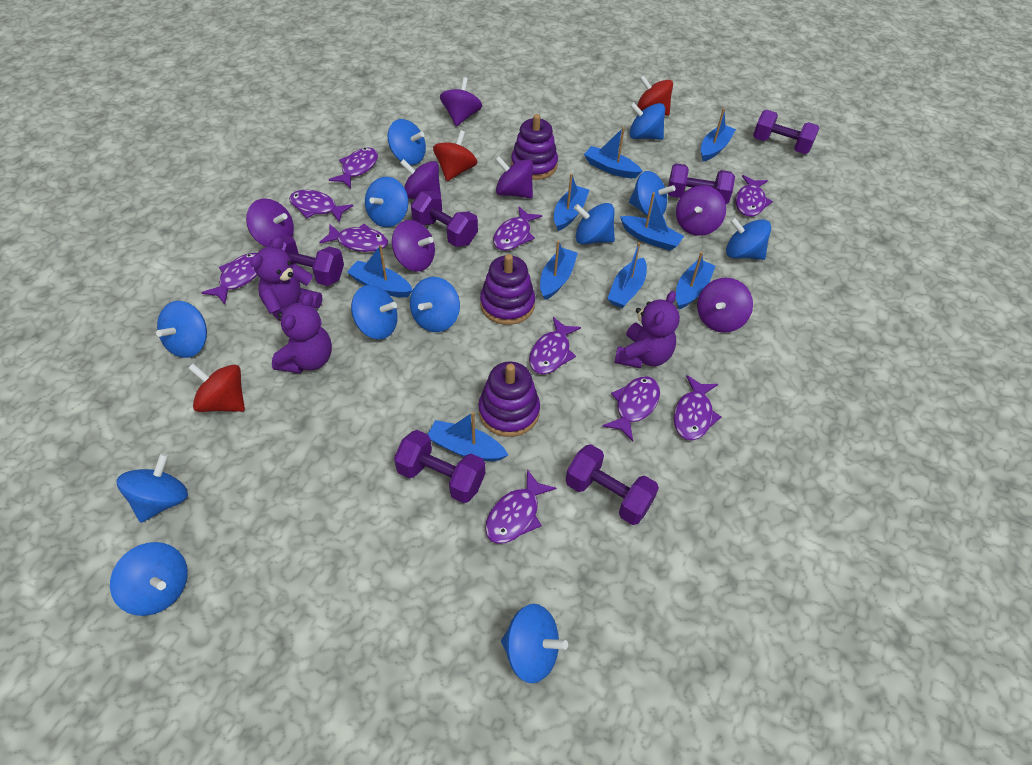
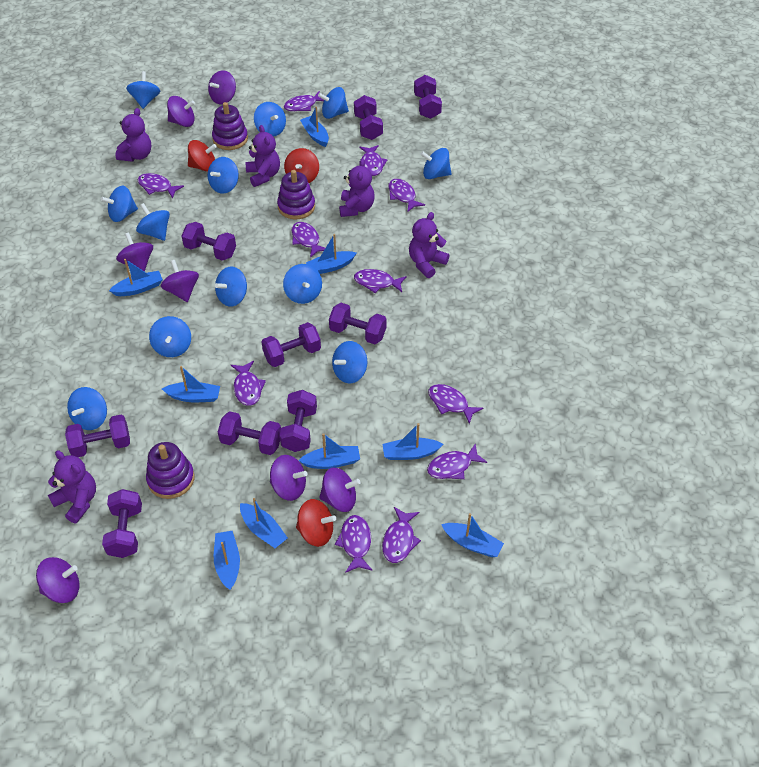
purple dumbbell: [269,235,344,286] [394,430,485,503] [411,191,478,247] [566,444,659,525] [668,163,735,204] [753,110,819,154] = 6 -> [65,415,130,457] [102,489,142,558] [182,222,236,261] [218,412,281,455] [262,322,321,367] [280,390,317,452] [329,303,387,344] [354,95,383,140] [414,75,442,119] = 9
purple fish: [201,253,257,304] [289,190,353,222] [319,224,388,252] [329,147,378,188] [485,469,556,544] [493,206,542,251] [529,317,581,374] [602,376,660,441] [674,375,721,440] [735,175,773,217] = 10 -> [138,173,184,198] [231,361,266,406] [284,91,324,111] [292,222,325,258] [335,515,373,573] [354,269,407,293] [359,145,387,176] [382,507,421,563] [388,179,425,212] [427,444,487,479] [428,384,483,424] = 11
purple teddy bear: [251,237,322,321] [272,293,332,373] [615,291,680,369] = 3 -> [48,450,96,524] [116,108,151,162] [246,125,280,187] [339,159,375,217] [409,212,449,278] = 5

